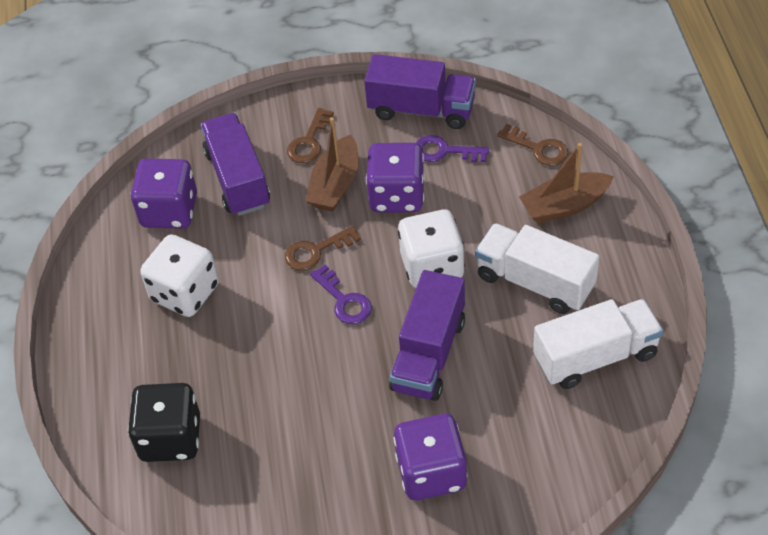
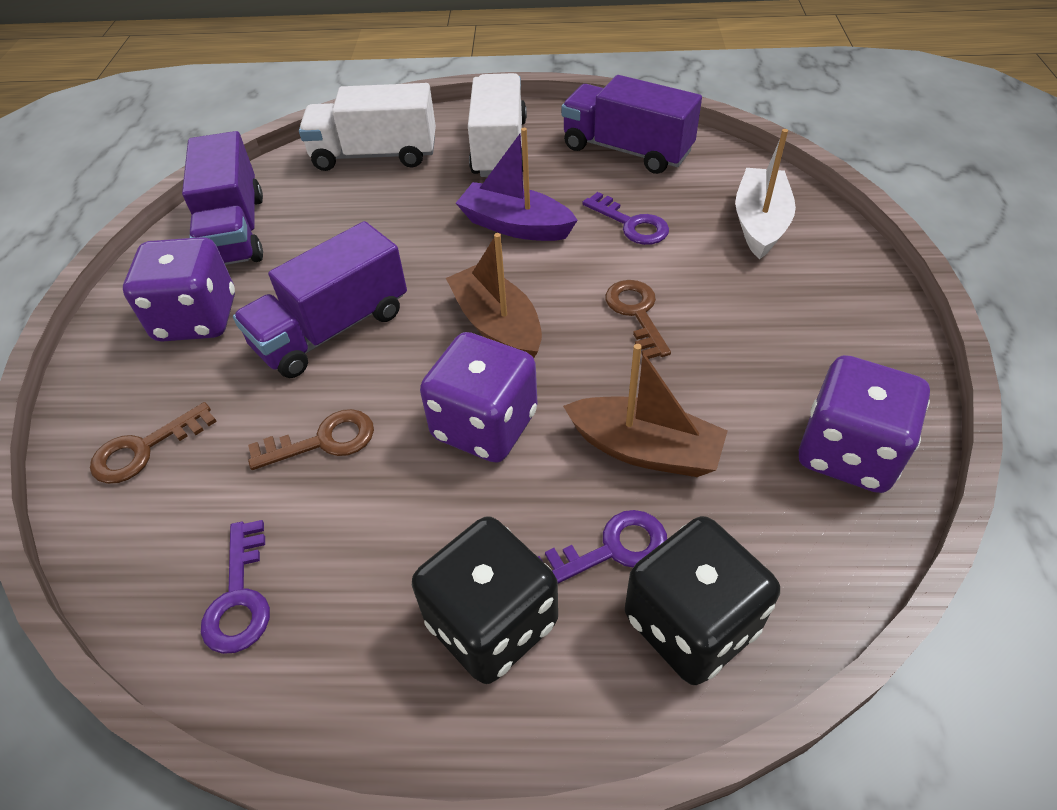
black dice: [128,383,200,462] = 1 -> [412,516,558,684] [625,516,780,685] = 2
purple boat: none = 0 -> [456,128,578,241] = 1
purple key: [310,265,372,324] [416,135,489,162] = 2 -> [201,520,270,654] [538,510,667,583] [582,192,669,245] = 3
white boat: none = 0 -> [735,129,796,259] = 1
white dice: [140,234,219,317] [398,209,465,288] = 2 -> none = 0

